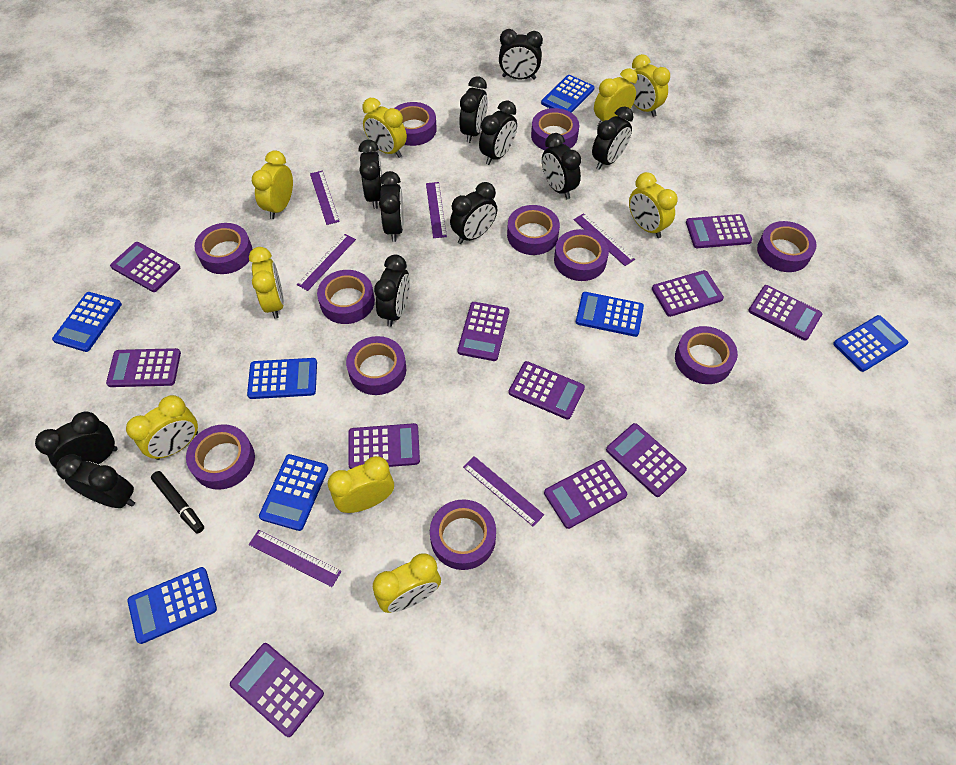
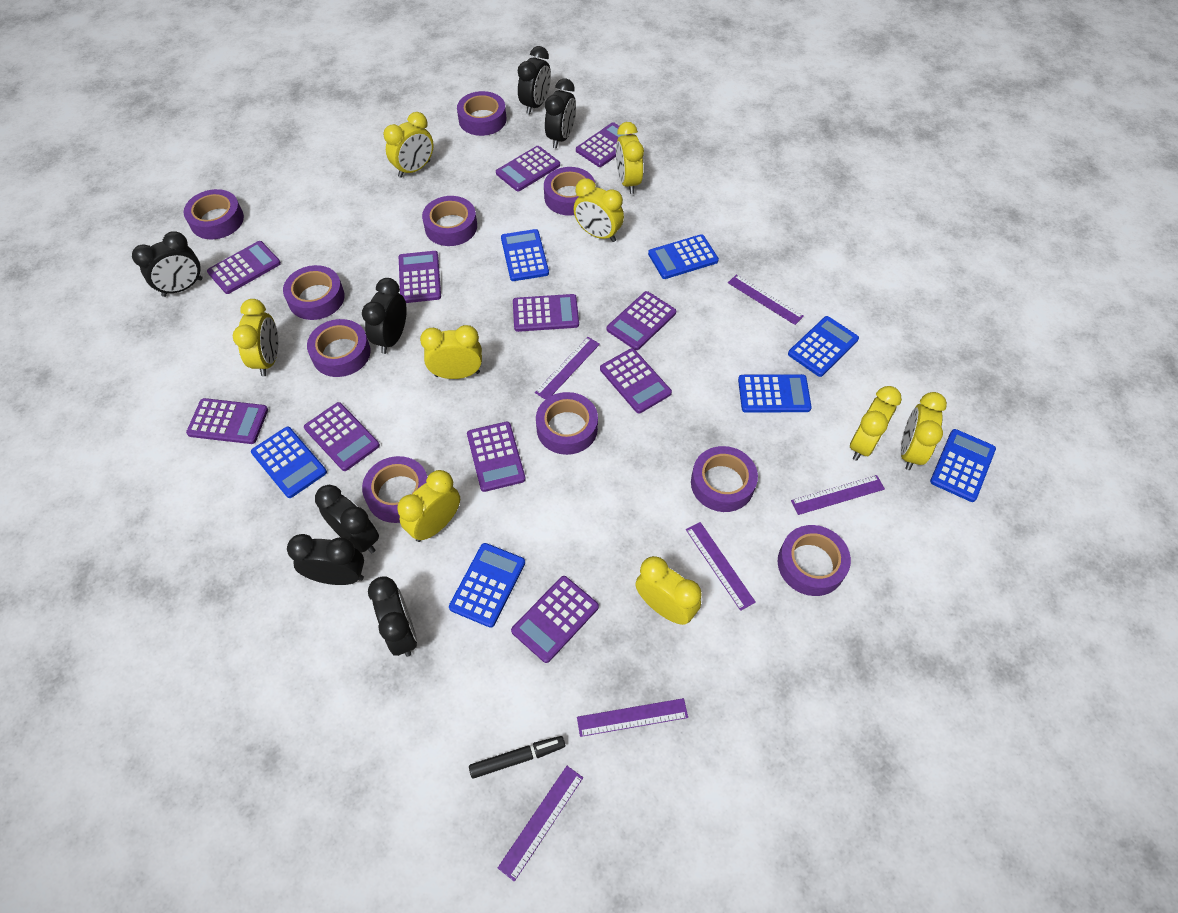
black clock: [35,412,118,468] [56,454,135,508] [358,140,383,209] [374,255,410,327] [379,171,404,242] [450,182,497,244] [459,76,488,143] [479,100,517,165] [499,29,543,80] [542,133,581,199] [592,106,634,170] = 11 -> [132,231,203,297] [287,534,364,585] [315,485,379,553] [362,278,407,354] [368,576,417,657] [518,46,551,115] [545,78,576,149] = 7
purple tape: [186,424,255,490] [194,223,253,274] [317,270,375,324] [346,336,406,395] [395,102,437,146] [430,499,496,570] [507,205,560,255] [531,108,579,150] [554,229,609,281] [675,326,738,384] [757,221,817,272] = 11 -> [184,189,244,239] [283,265,345,320] [307,319,371,377] [362,456,427,523] [422,196,477,246] [457,91,506,136] [536,392,598,455] [544,167,595,216] [691,446,758,512] [778,525,851,596] = 10

